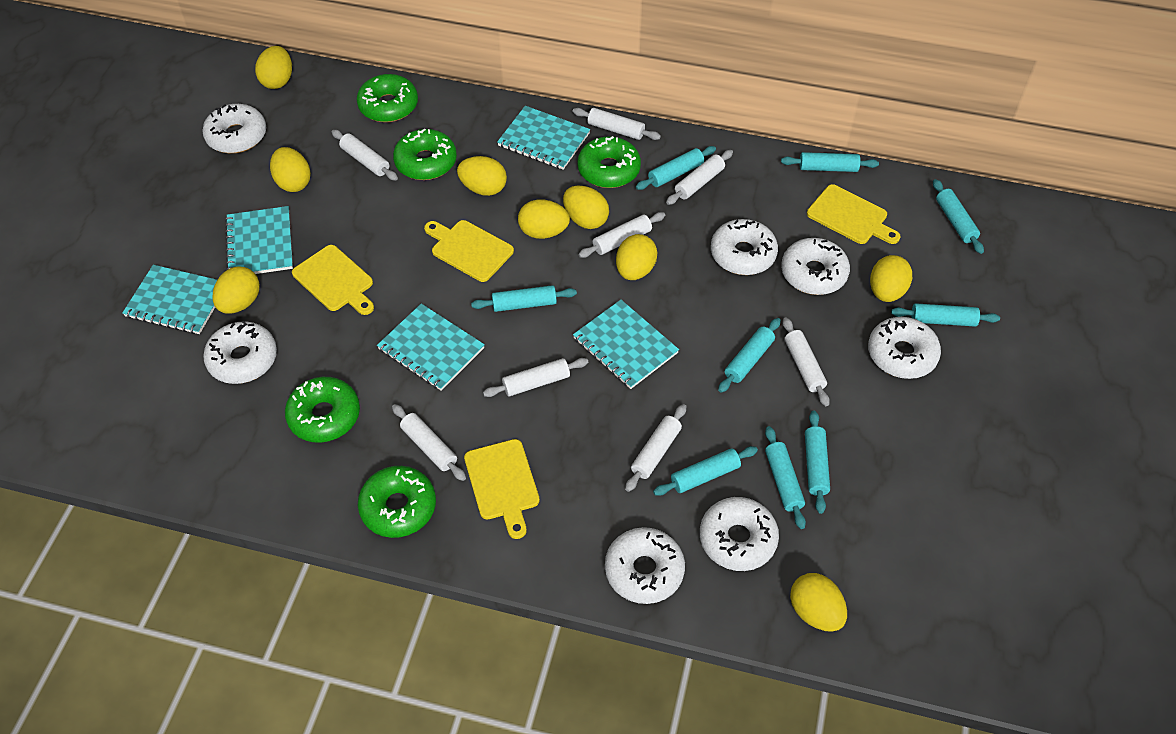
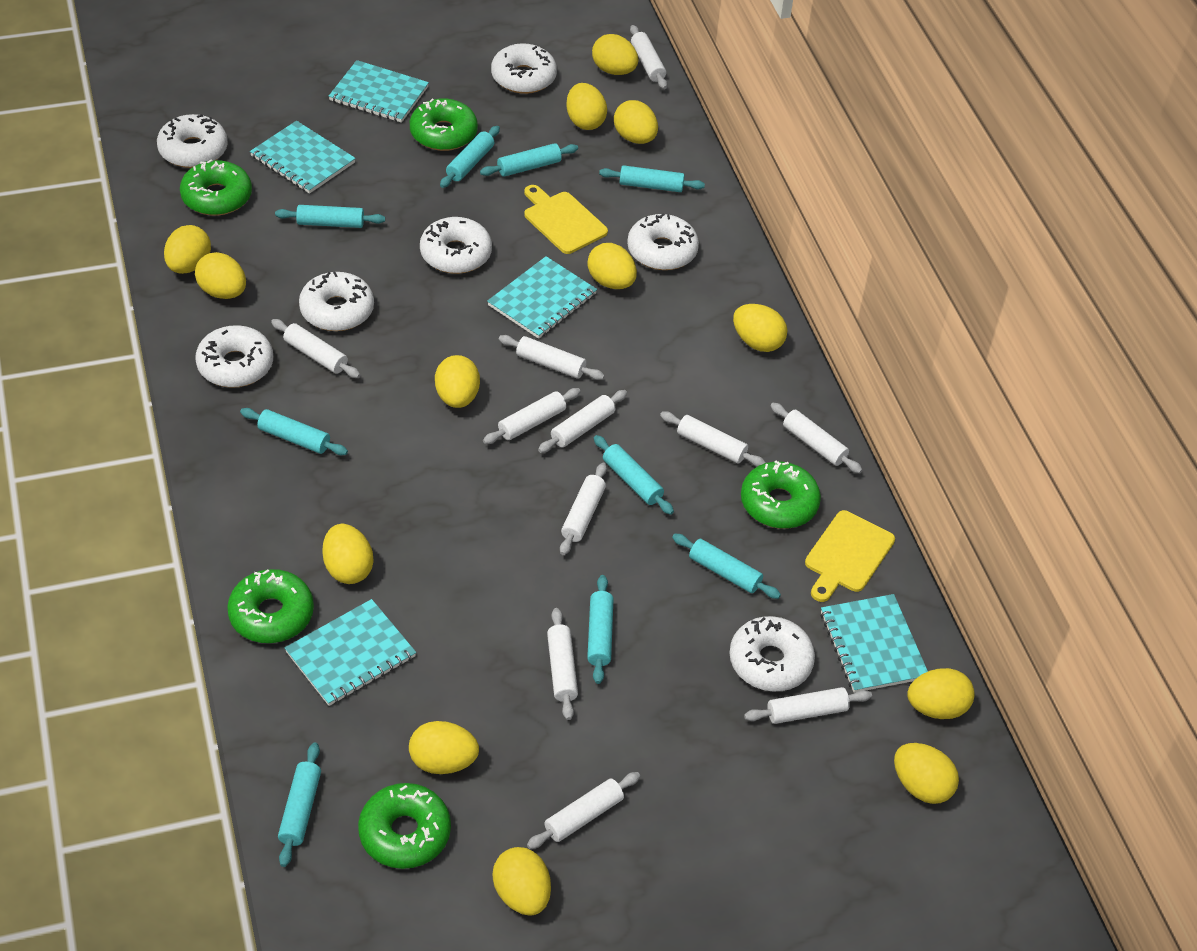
white rolling pin: [332,130,398,181] [392,404,466,481] [483,358,588,397] [572,108,661,140] [578,212,665,258] [625,404,686,492] [666,150,733,205] [783,317,830,406] = 8 -> [271,319,360,378] [483,388,581,444] [499,335,605,380] [527,772,640,849] [538,390,627,453] [547,608,578,720] [560,463,607,555] [630,25,667,89] [660,411,766,467] [744,687,872,724] [771,403,862,473] = 11
yellow cutting board: [292,245,374,315] [424,220,514,282] [464,439,540,539] [807,184,900,244] = 4 -> [524,185,608,254] [805,510,895,602] = 2
yellow egg: [212,266,260,314] [255,46,292,89] [270,147,311,192] [457,156,507,196] [518,199,570,239] [563,186,609,229] [616,234,658,280] [790,573,847,632] [870,255,912,302] = 9 -> [164,225,211,274] [195,252,246,299] [322,524,373,584] [409,721,479,774] [435,355,480,408] [493,847,551,916] [566,83,607,130] [587,243,637,289] [592,34,638,75] [614,100,658,144] [733,304,787,352] [894,743,959,804] [907,668,975,719] = 13

